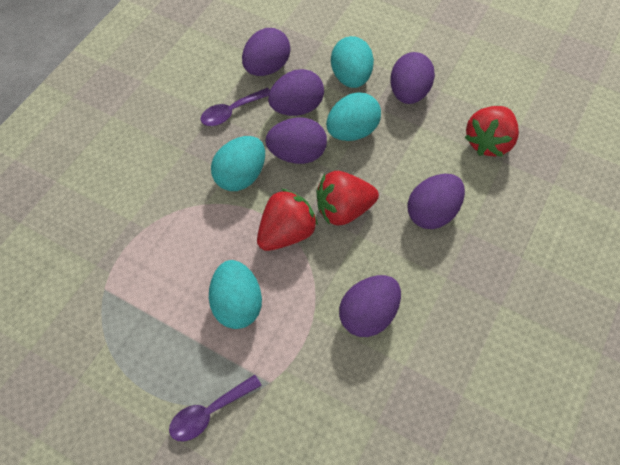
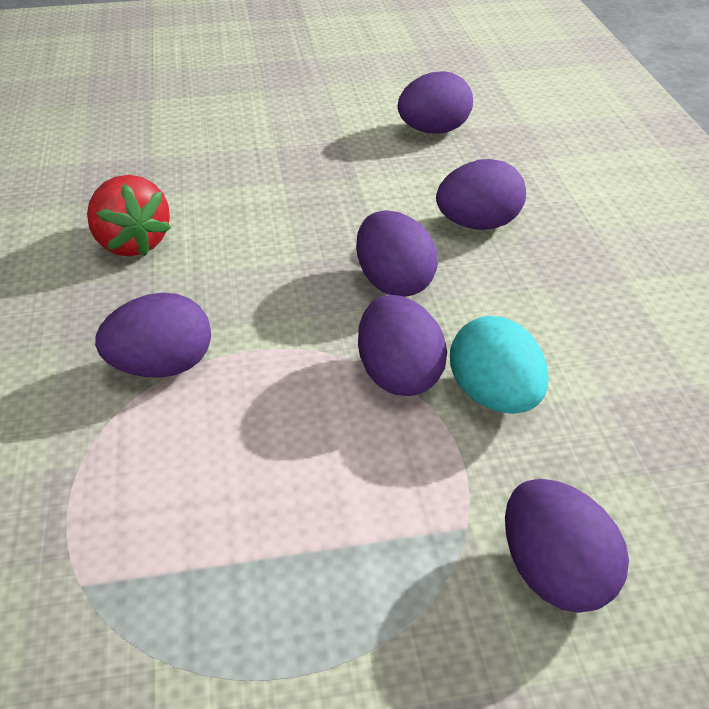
purple spoon: [169,375,262,441] [200,88,270,126] = 2 -> none = 0
red strawberry: [257,189,318,251] [317,171,379,226] [465,106,519,157] = 3 -> [87,175,171,256] = 1
turquoise egg: [209,260,262,329] [211,136,265,191] [326,92,381,141] [331,36,374,88] = 4 -> [450,316,549,414] = 1

